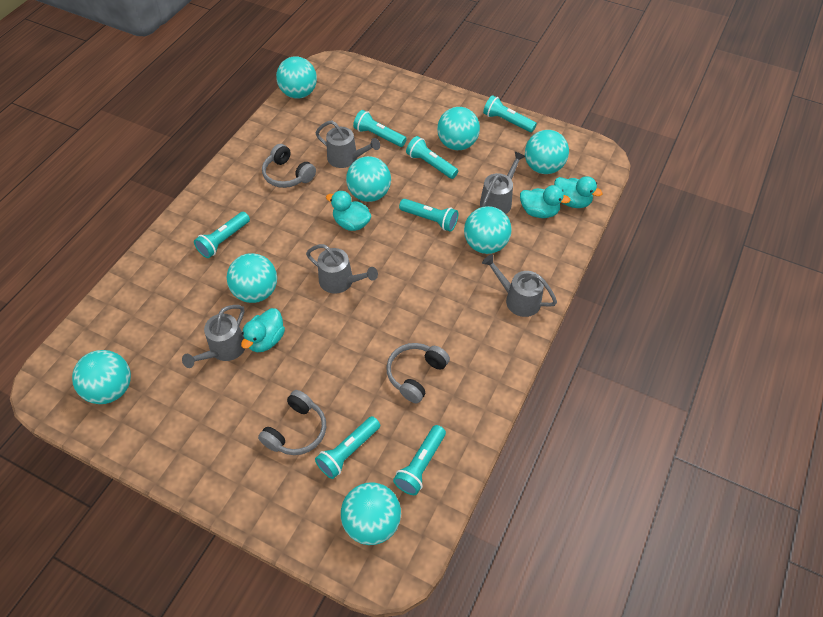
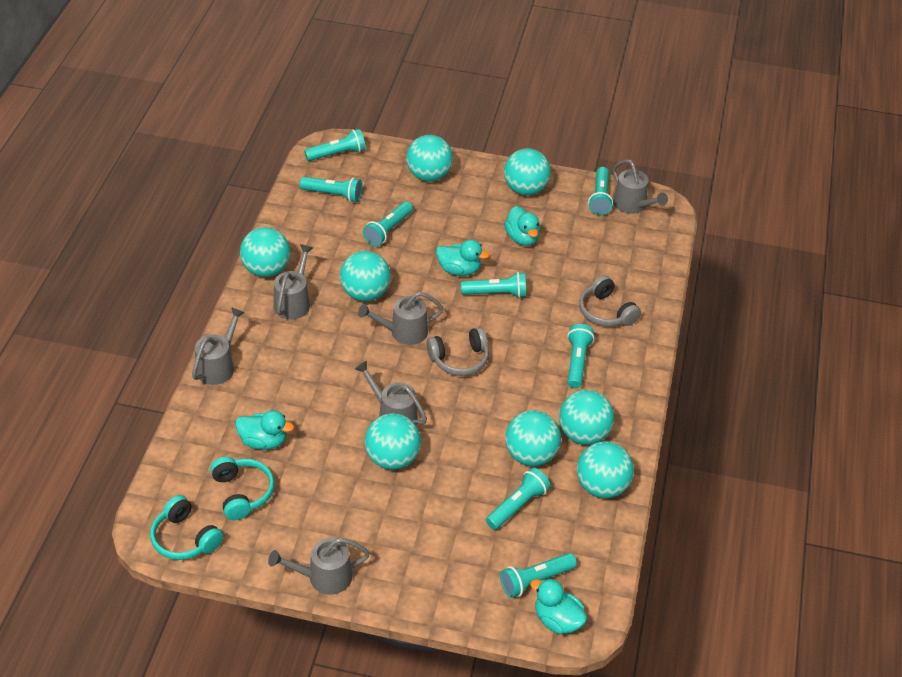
grey headphones: [258,390,326,455] [262,144,316,188] [386,343,450,403] = 3 -> [427,327,489,376] [579,275,641,327] = 2
grey watering can: [182,305,245,368] [306,244,378,294] [316,120,380,168] [480,151,526,214] [482,254,557,317] = 5 -> [192,307,245,385] [268,538,370,595] [274,244,313,320] [355,361,427,425] [358,292,444,345] [613,159,668,214] = 6
turquoise flashlight: [194,212,250,258] [315,416,380,479] [353,110,407,147] [393,425,446,495] [399,199,458,232] [406,136,458,179] [483,95,537,132] = 7 -> [300,177,362,202] [304,129,366,161] [363,201,413,246] [461,272,526,298] [486,468,550,530] [500,553,577,598] [567,324,594,389] [588,167,613,215] = 8
turquoise headphones: none = 0 -> [150,495,223,560] [210,457,275,520] = 2

